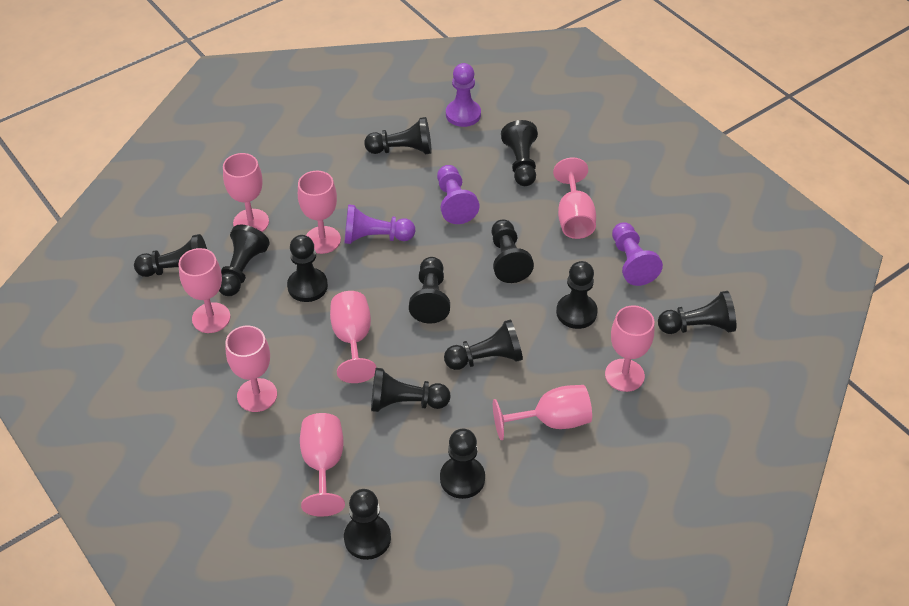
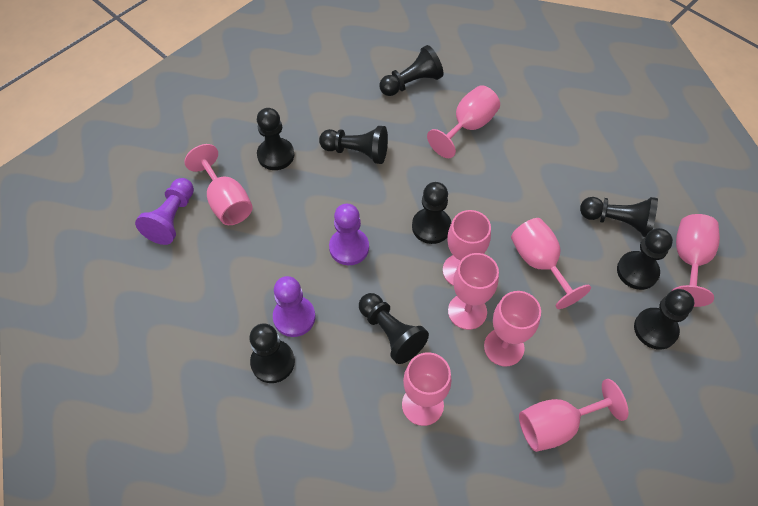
black pawn: [134,234,207,277] [219,225,270,296] [287,235,328,302] [344,489,391,560] [364,117,432,154] [371,368,450,412] [409,257,450,323] [440,429,485,499] [444,319,523,370] [492,220,534,283] [501,120,538,186] [556,261,598,329] [658,291,736,334] = 13 -> [249,323,295,383] [257,108,294,170] [319,126,388,164] [359,293,429,364] [380,45,444,96] [412,182,451,244] [580,197,658,237] [617,228,673,290] [634,289,694,350] = 9
purple pawn: [345,204,415,244] [437,165,479,224] [446,63,481,127] [612,222,663,286] = 4 -> [135,178,194,245] [273,276,315,337] [329,204,369,265] = 3

